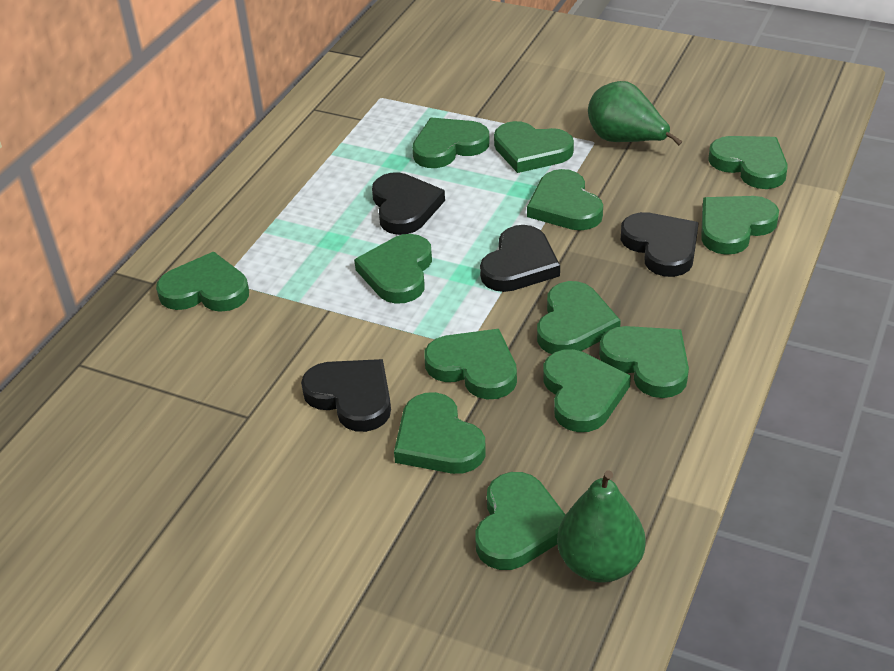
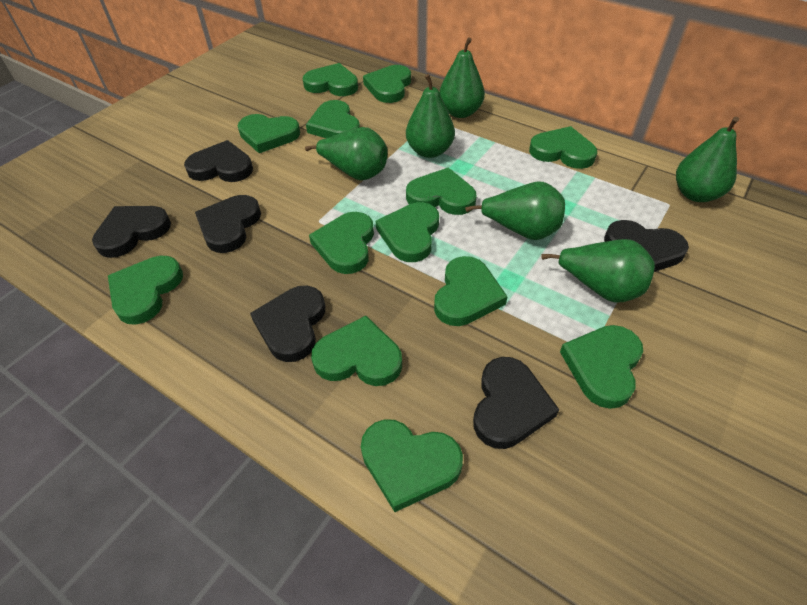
black heart: [301,359,391,432] [372,172,445,235] [480,225,560,292] [621,212,699,277] = 4 -> [92,206,171,258] [184,140,253,182] [195,195,261,253] [250,286,325,362] [473,357,559,449] [604,220,689,272] = 6
green pear: [557,470,646,583] [588,81,683,146] = 2 -> [305,127,387,180] [406,74,455,158] [439,37,485,118] [465,182,565,240] [541,239,655,303] [676,117,739,202] = 6

